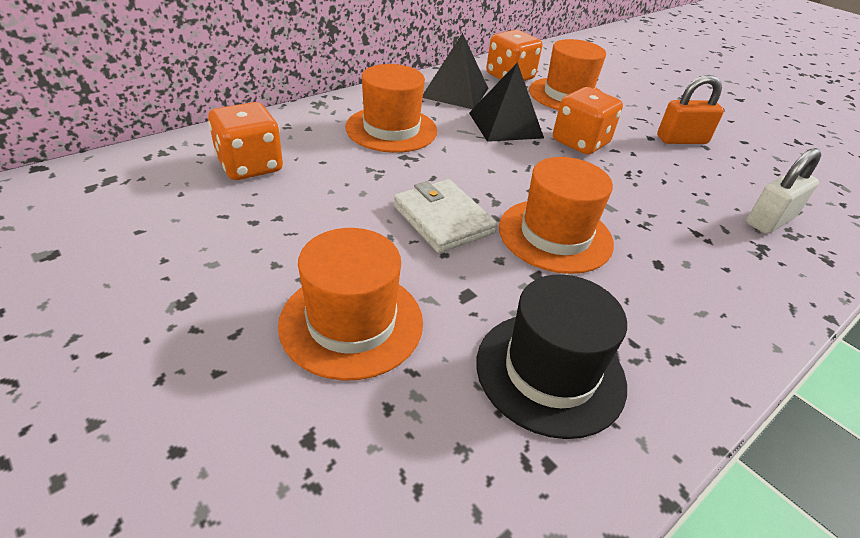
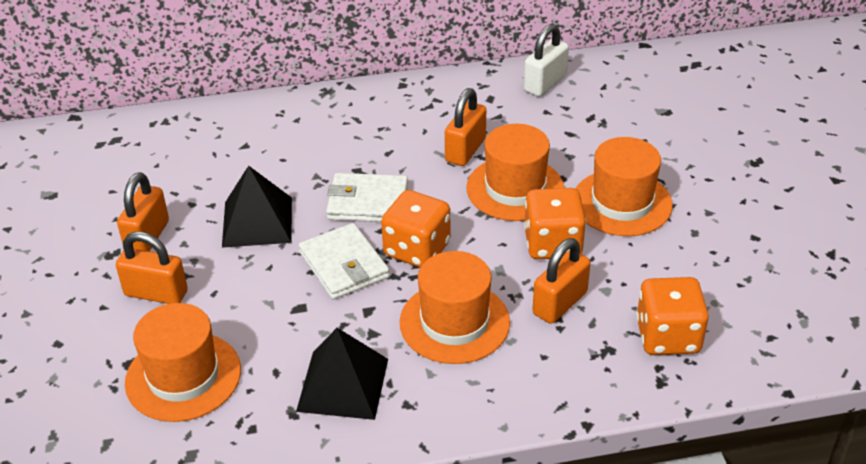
black hat: [476,275,627,439] = 1 -> none = 0
orange padlock: [657,75,724,144] = 1 -> [116,232,188,304] [117,172,169,251] [445,88,486,166] [533,238,591,324] = 4
white wallet: [393,179,497,253] = 1 -> [299,223,390,300] [326,173,408,222] = 2

